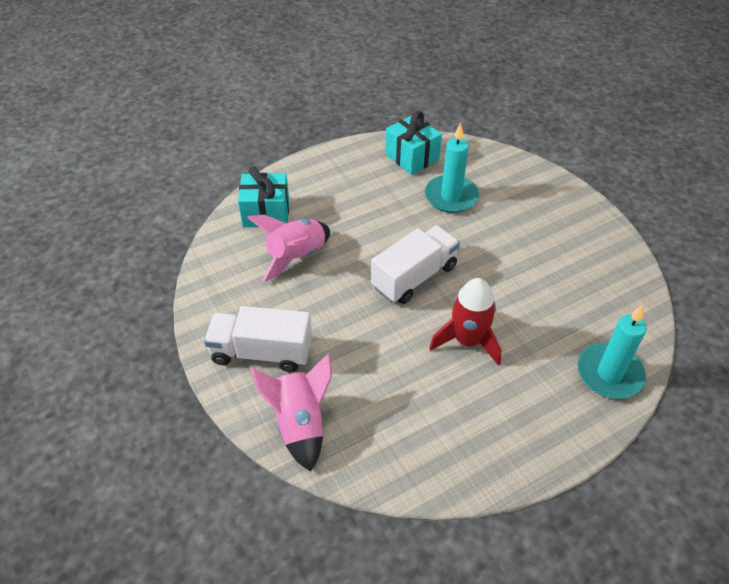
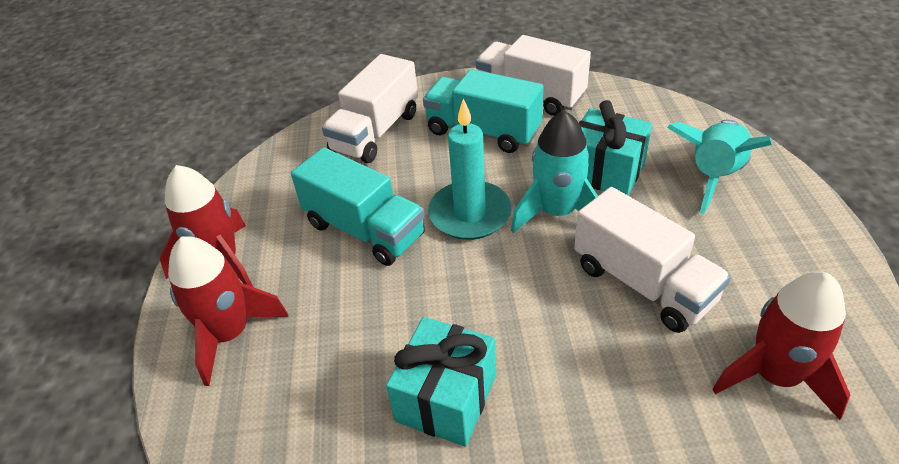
pink rocket: [247,215,330,282] [250,353,332,472] = 2 -> none = 0
red rocket: [429,278,501,366] = 1 -> [160,165,253,287] [168,236,289,386] [712,272,850,420] = 3
turquoise candle: [425,123,479,213] [577,304,647,399] = 2 -> [428,99,512,240] = 1
turquoise rocket: none = 0 -> [511,110,598,233] [667,120,772,214] = 2
turquoise truck: none = 0 -> [291,147,425,266] [423,69,544,153] = 2
white truck: [204,306,312,372] [371,226,460,304] = 2 -> [322,54,418,163] [476,35,591,116] [574,187,731,333] = 3

